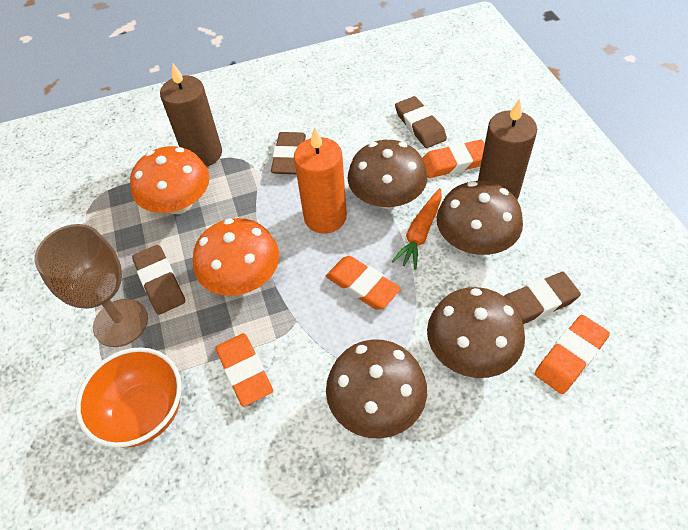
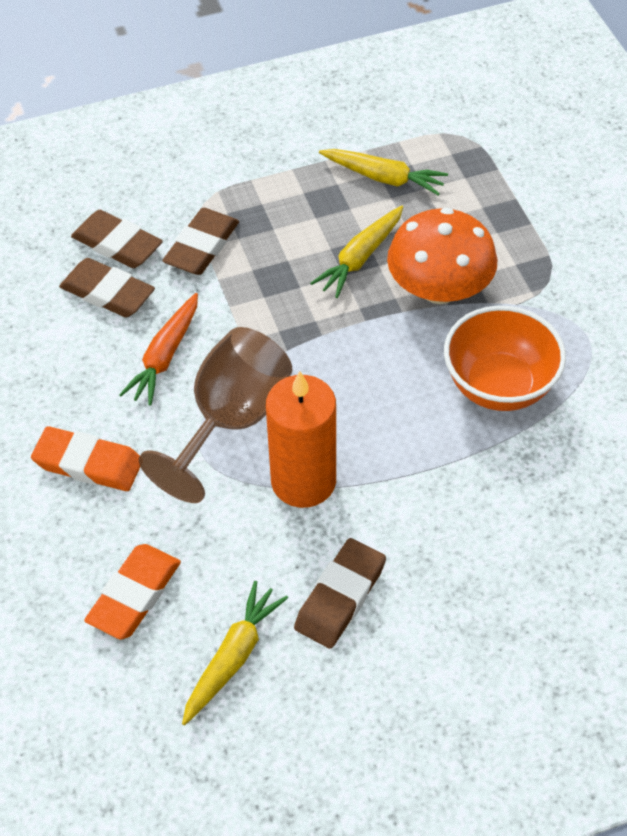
brown candle: [160,62,222,167] [478,98,537,199] = 2 -> none = 0
brown mushroom: [326,339,427,439] [348,140,427,209] [427,287,525,378] [437,181,523,255] = 4 -> none = 0
orange eraser: [215,333,273,407] [326,256,401,310] [422,140,485,178] [535,315,610,394] = 4 -> [31,426,140,491] [84,544,181,640] = 2
orange mushroom: [130,146,210,214] [193,218,279,296] = 2 -> [387,208,497,304] = 1
yellow carrot: none = 0 -> [182,581,288,725] [310,206,403,298] [319,149,448,196] = 3

